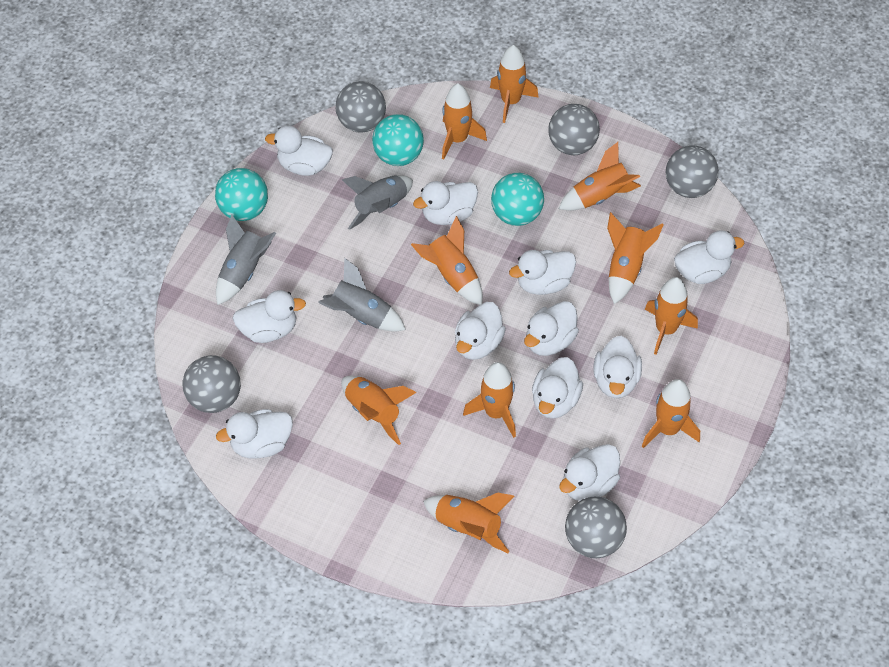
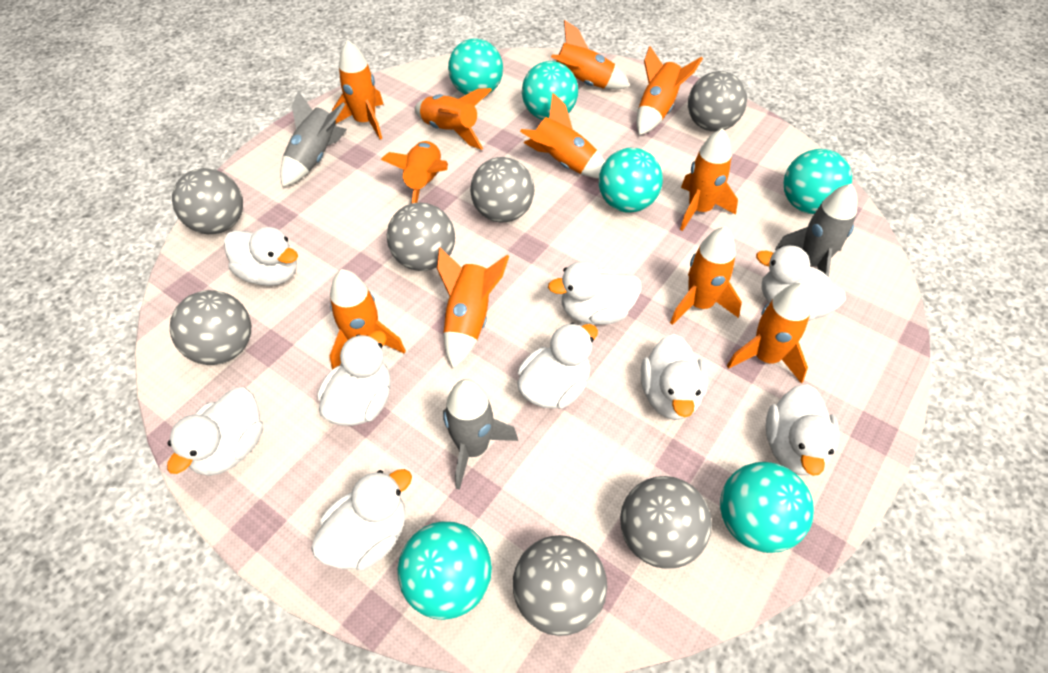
grey ball: [182,355,241,413] [335,81,386,133] [548,104,600,155] [565,497,627,558] [665,145,719,198] = 5 -> [170,290,251,365] [172,168,243,234] [387,203,455,271] [470,157,535,222] [513,535,607,636] [620,476,712,569] [688,71,747,132] = 7
orange rocket: [341,376,416,445] [411,216,483,305] [423,493,515,553] [442,83,487,159] [463,362,516,438] [490,45,539,123] [559,142,641,211] [607,212,664,304] [642,379,700,448] [645,277,698,355] = 10 -> [330,269,406,370] [332,40,384,140] [381,141,448,204] [415,88,492,150] [437,247,509,368] [520,93,605,179] [551,20,631,90] [637,46,703,135] [670,226,742,325] [680,128,738,231] [727,283,811,384] = 11
turquoise ball: [215,168,268,221] [372,114,424,166] [491,173,544,226] = 3 -> [398,521,492,620] [448,39,503,95] [522,61,578,120] [599,148,663,213] [720,462,814,553] [784,149,852,214] = 6
white duck: [216,409,293,459] [232,290,306,343] [265,126,333,176] [413,181,478,225] [455,302,506,360] [509,250,576,295] [524,301,579,356] [532,357,583,419] [559,444,620,501] [594,336,642,398] [674,230,744,284] = 11 -> [167,388,263,476] [224,227,298,286] [311,469,412,570] [317,331,391,426] [517,323,598,409] [548,261,642,325] [641,334,708,420] [756,245,846,321] [766,384,839,476] = 9

